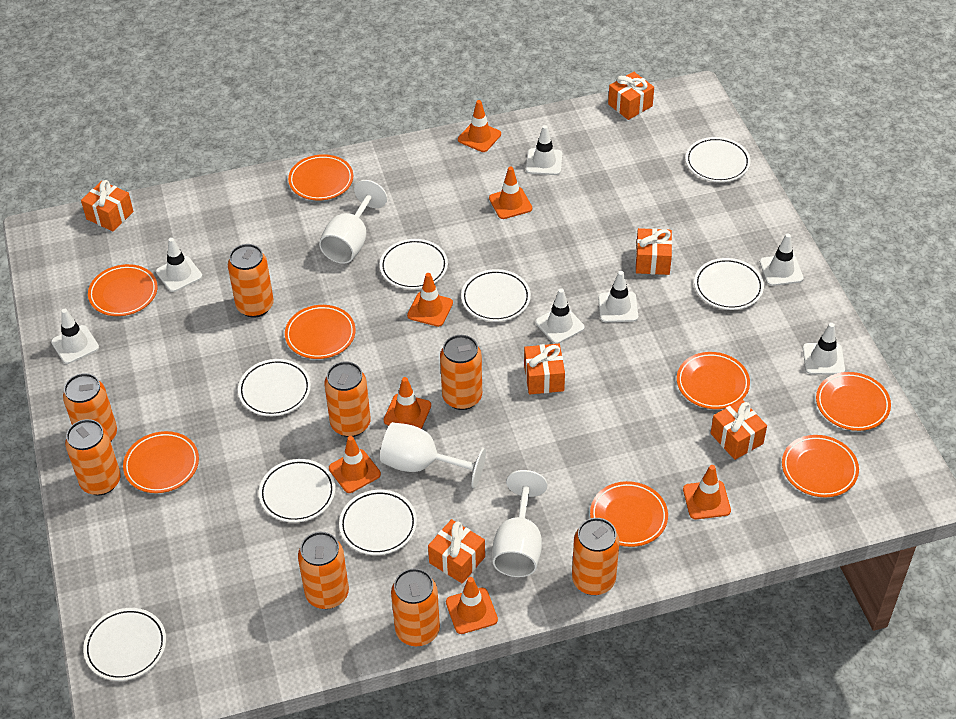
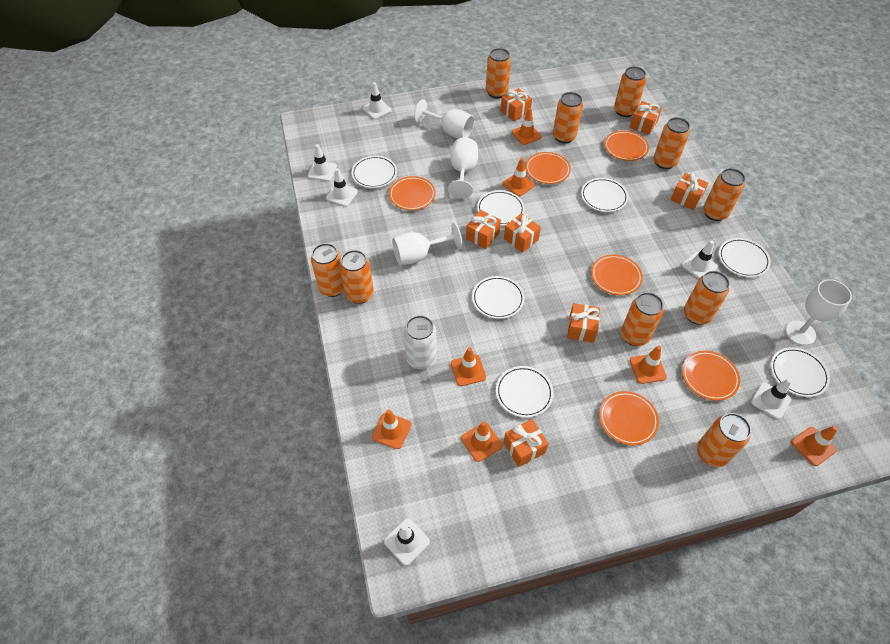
orange can: [63,373,117,441] [65,419,121,495] [228,244,274,318] [298,532,349,609] [324,361,371,437] [391,568,440,646] [440,335,482,410] [572,518,619,595] = 8 -> [311,243,344,297] [339,250,374,304] [486,48,511,98] [553,92,583,143] [614,66,646,117] [621,292,664,346] [654,117,690,169] [684,271,730,325] [697,413,751,467] [703,168,745,221] = 10
orange gift: [81,180,134,231] [428,519,485,584] [524,344,565,395] [608,72,654,120] [635,228,672,275] [711,400,767,460] = 6 -> [466,210,501,249] [501,88,532,121] [503,419,549,467] [504,213,541,253] [567,303,600,343] [630,101,662,135] [671,173,708,210] = 7
orange plate: [88,264,158,316] [123,431,199,493] [285,305,356,359] [288,154,353,200] [590,481,668,547] [677,352,750,409] [782,435,859,497] [816,372,891,431] = 8 -> [389,176,436,210] [525,152,571,184] [591,255,643,295] [599,391,659,445] [604,130,649,161] [682,351,740,401] = 6
white can: none = 0 -> [404,315,437,369] = 1
white goblet: [319,180,387,264] [380,422,486,488] [493,470,547,577] = 3 -> [392,223,462,265] [414,99,474,138] [448,137,478,199] [786,279,852,345] = 4
white plate: [83,608,166,681] [238,359,311,416] [259,459,336,523] [339,490,417,555] [380,239,448,289] [461,269,531,322] [685,137,751,182] [694,258,764,310] = 8 -> [351,156,397,188] [472,276,524,319] [477,190,525,226] [496,366,553,418] [581,178,628,212] [719,238,771,277] [771,347,830,397] = 7
white traffic cone: [51,309,99,364] [156,238,203,292] [526,125,562,175] [536,288,584,344] [598,271,638,322] [760,234,803,286] [803,323,845,375] = 7 -> [308,144,337,181] [326,168,358,207] [363,82,392,119] [384,518,430,565] [682,241,718,279] [751,379,792,419] = 6

